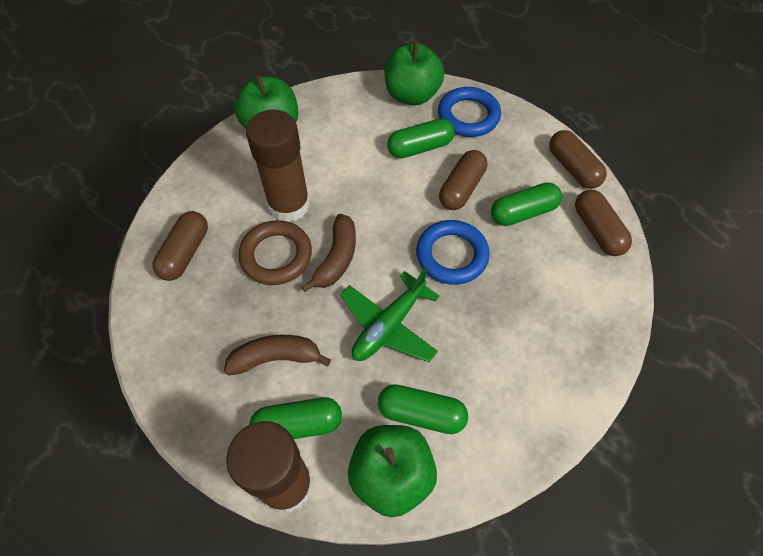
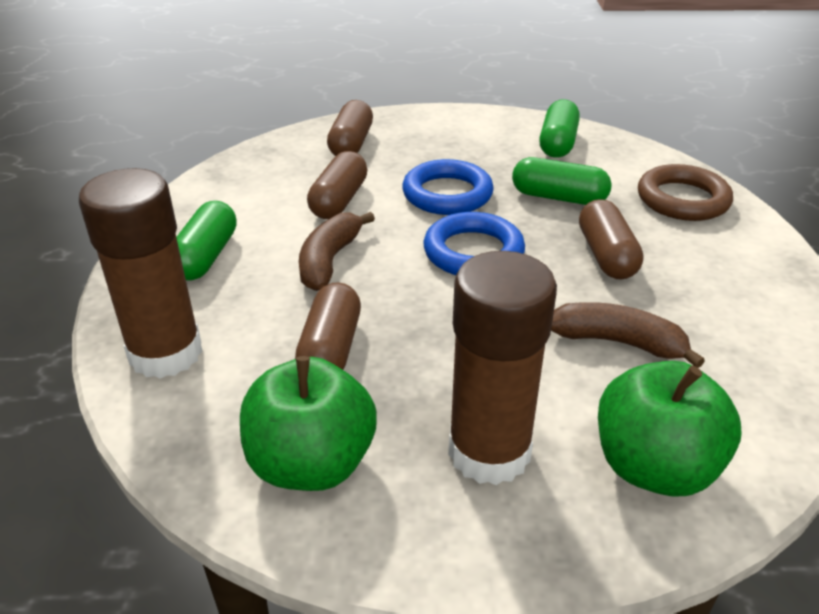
green apple: [235,75,298,129] [348,425,437,517] [384,42,444,105] = 3 -> [240,356,377,491] [598,361,742,496] = 2
green capsule: [249,397,342,439] [378,384,468,434] [387,118,455,158] [491,182,562,226] = 4 -> [176,201,237,281] [512,157,612,205] [539,99,580,158] = 3
green plane: [340,268,440,362] = 1 -> none = 0

